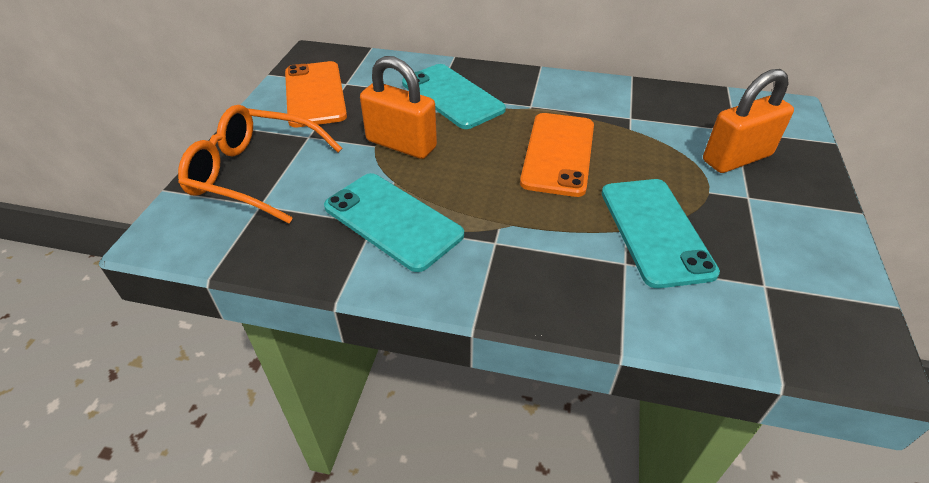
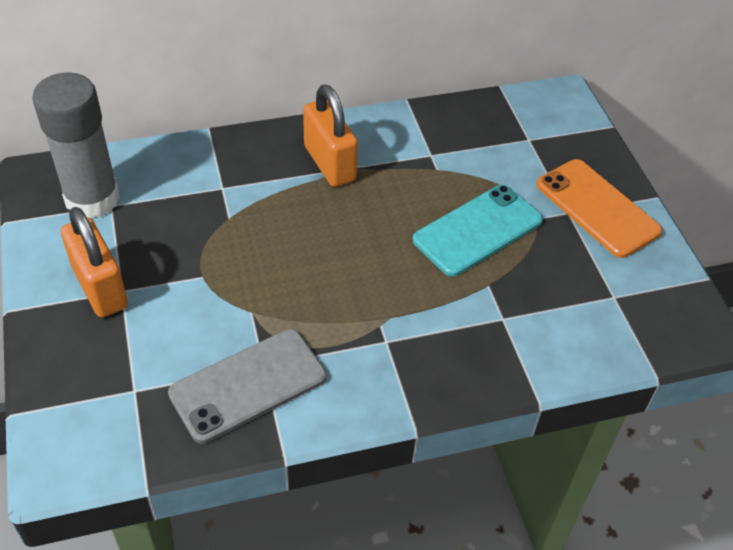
grey glue stick: none = 0 -> [32,72,120,219] = 1
grey phone: none = 0 -> [168,329,327,444] = 1
orange glasses: [178,105,342,224] = 1 -> none = 0
orange phone: [285,61,347,127] [520,113,594,197] = 2 -> [536,159,662,258] = 1
turquoise phone: [324,173,464,272] [402,64,506,129] [602,179,720,288] = 3 -> [412,185,543,277] = 1

